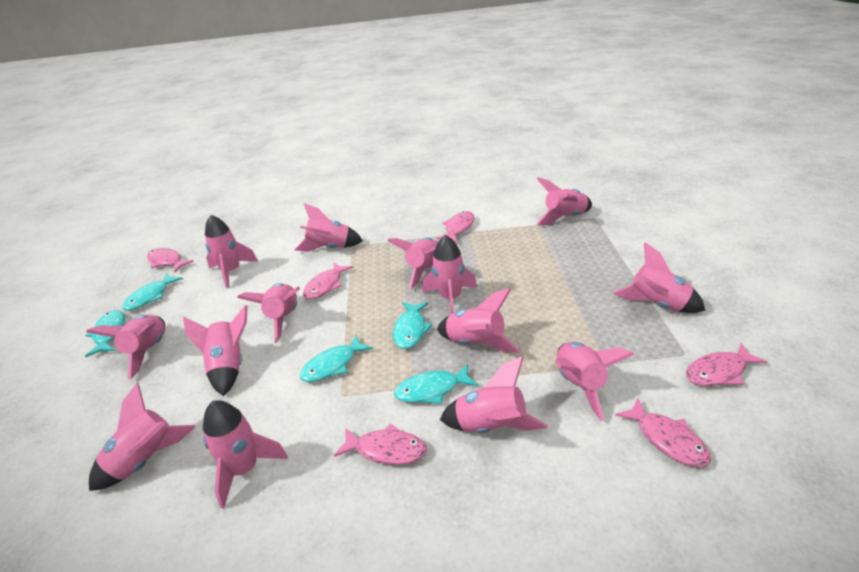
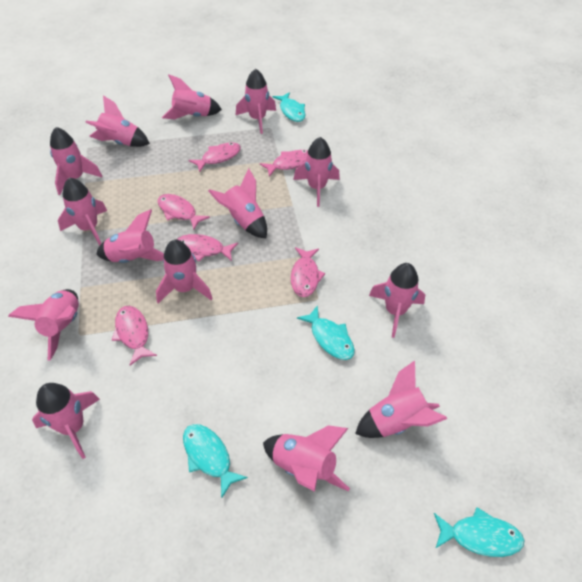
turquoise fish: [85,310,125,357] [122,273,183,311] [300,335,373,382] [393,302,433,349] [394,364,478,404] = 5 -> [183,424,248,498] [273,92,306,122] [297,305,355,360] [434,507,524,557] = 4

